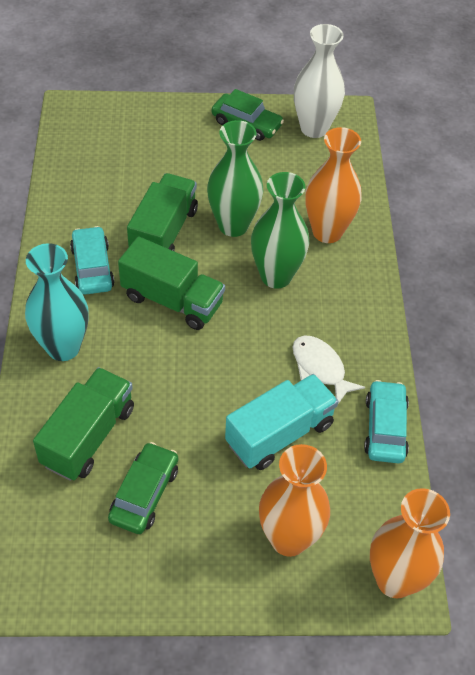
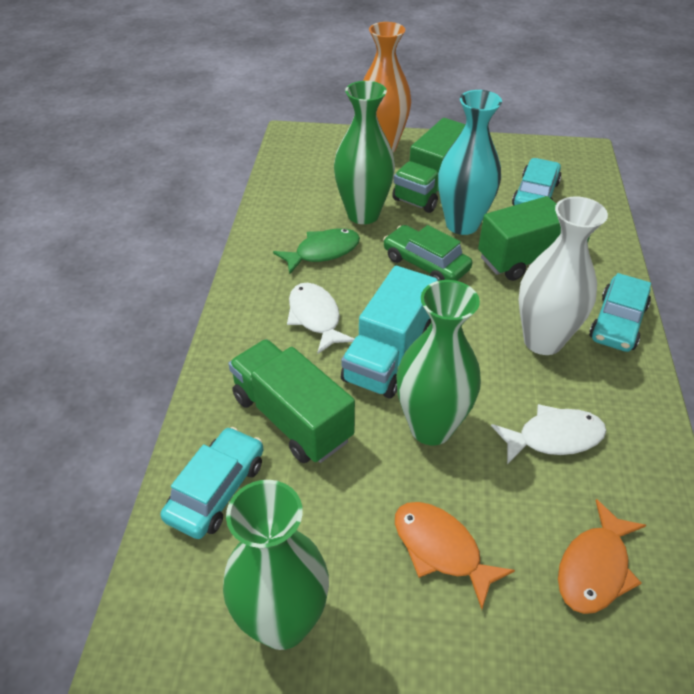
green car: [108,442,178,534] [212,89,284,141] = 2 -> [383,225,472,281] = 1
green fish: none = 0 -> [273,228,360,275] = 1
green vase: [207,120,263,237] [251,172,309,289] = 2 -> [223,480,329,650] [334,81,395,224] [396,280,481,445] = 3
orange fish: none = 0 -> [395,502,515,609] [558,499,646,614] = 2
orange vase: [259,444,330,557] [305,127,362,243] [370,488,450,598] = 3 -> [363,22,411,153] = 1
turquoise car: [70,226,115,295] [364,380,409,463] = 2 -> [161,427,264,539] [512,158,562,205] [589,273,651,352] = 3
white fish: [293,335,365,404] = 1 -> [287,283,354,354] [491,404,606,464] = 2

